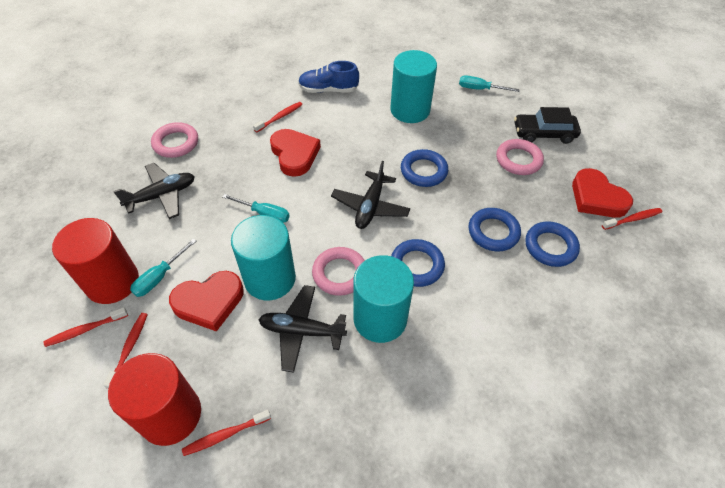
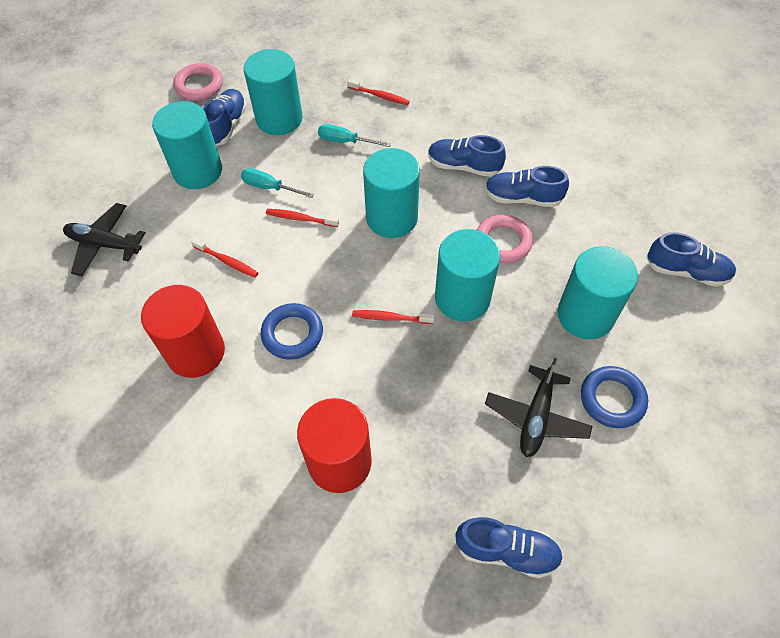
black car: [514,107,581,144] = 1 -> none = 0
black plane: [113,163,195,219] [258,285,347,373] [331,161,410,229] = 3 -> [63,203,145,276] [485,358,593,457] = 2
blue ring: [391,239,445,287] [401,149,448,187] [469,208,521,251] [525,221,580,267] = 4 -> [261,303,323,360] [581,366,648,428] = 2
blue shoe: [298,61,359,93] = 1 -> [203,89,247,146] [428,135,506,177] [456,517,563,578] [485,166,569,207] [647,232,736,287] = 5
pink ring: [151,122,198,158] [312,247,365,296] [496,139,544,175] = 3 -> [173,63,223,101] [477,215,533,263] = 2
red heart: [169,271,244,332] [270,129,321,177] [572,168,633,218] = 3 -> none = 0
red toothbrush: [43,307,128,347] [103,313,148,389] [182,410,271,456] [253,102,302,133] [602,208,662,230] = 5 -> [191,238,258,278] [266,209,339,227] [347,79,410,105] [352,310,435,324] = 4
turquoise cylinder: [231,215,296,301] [353,255,414,343] [390,50,437,123] = 3 -> [152,101,222,189] [244,49,303,135] [363,148,420,238] [435,229,500,321] [557,246,638,339] = 5
turquoise screwdriver: [130,239,196,297] [223,194,290,223] [459,75,520,92] = 3 -> [241,168,314,198] [318,124,391,147] = 2

